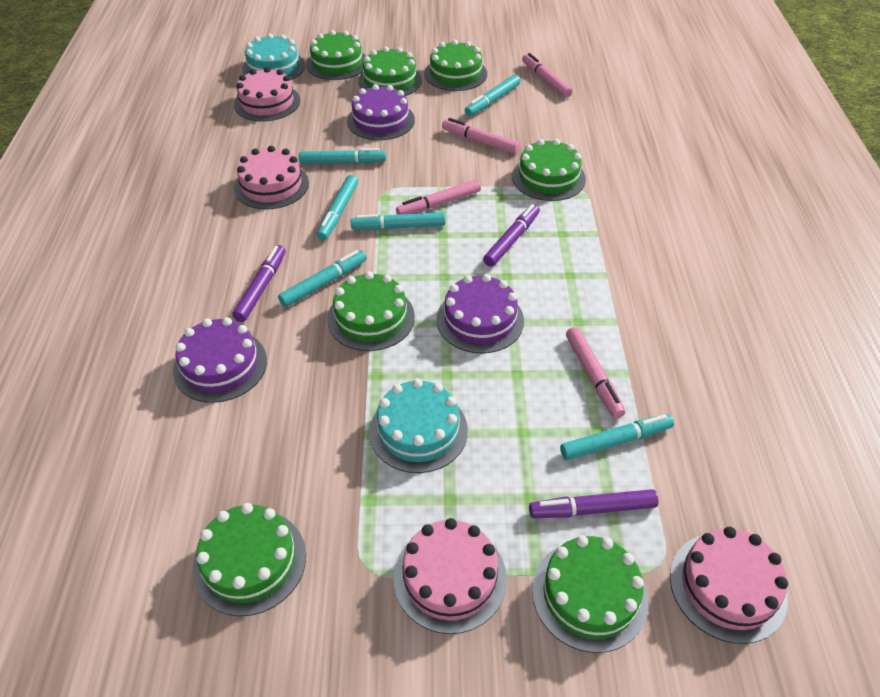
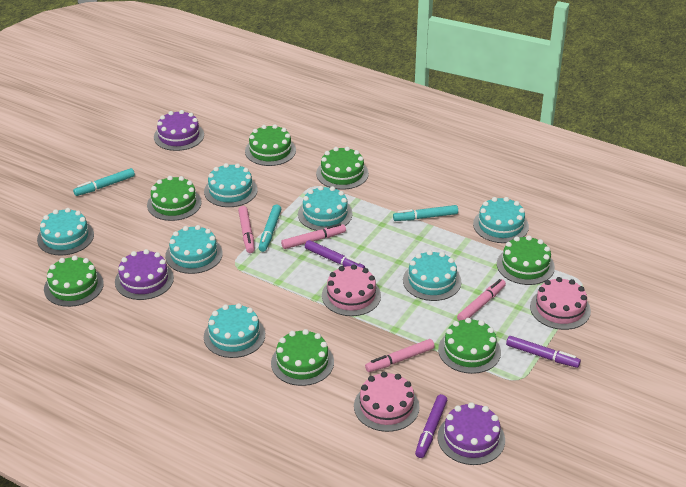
pink cake: [234,67,300,122] [234,146,309,210] [393,518,507,634] [670,527,788,644] = 4 -> [322,264,381,316] [354,372,420,432] [530,277,591,330] = 3
turquoise cake: [242,33,305,80] [369,378,468,473] = 2 -> [37,208,94,255] [165,225,223,274] [204,163,257,207] [204,303,265,358] [298,186,353,231] [403,250,461,301] [473,197,529,243] = 7
turquoise marker: [278,250,367,307] [299,148,386,164] [317,175,358,240] [351,212,446,230] [465,75,521,116] [560,414,674,460] = 6 -> [73,168,135,196] [259,205,281,252] [393,205,458,221] = 3

